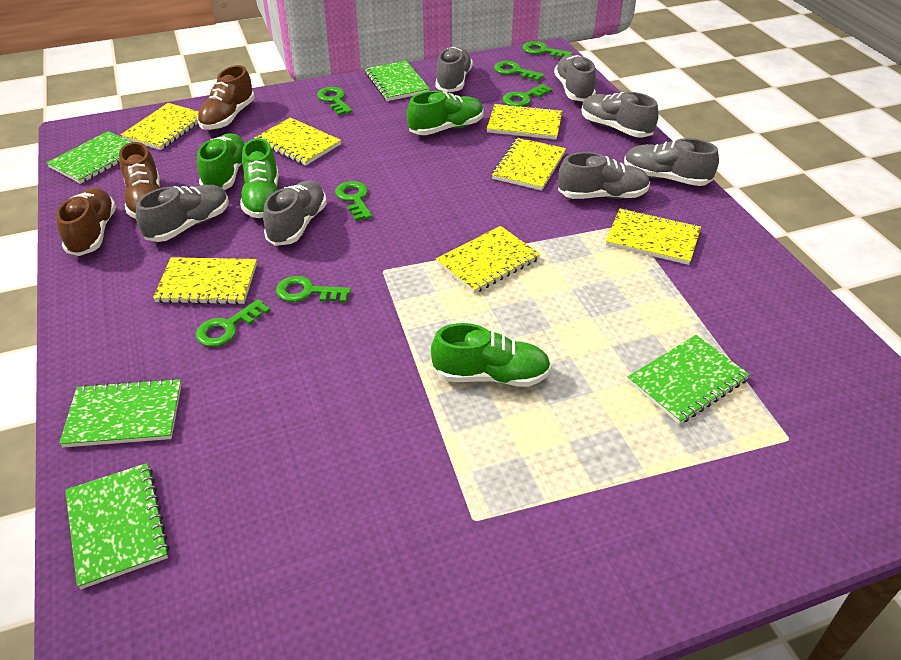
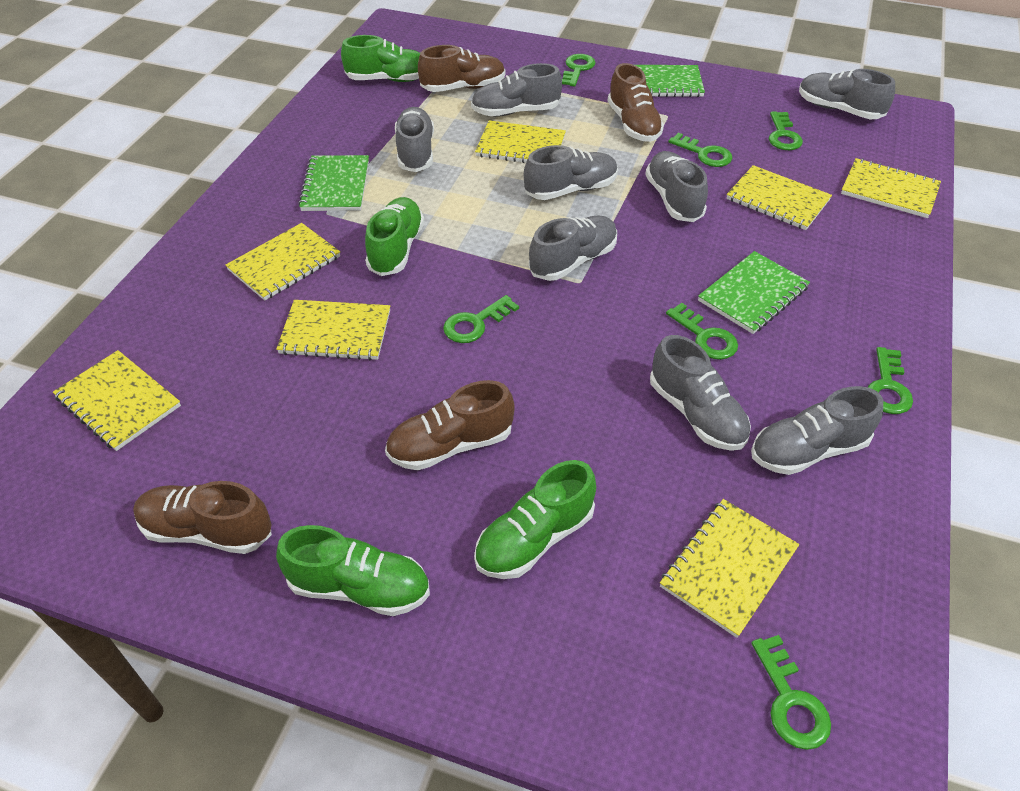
brown shoe: [56,187,116,256] [119,142,160,219] [197,65,255,130] = 3 -> [133,481,272,554] [385,380,515,470] [418,45,505,92] [608,63,664,142] = 4
green notebook: [46,131,131,184] [59,378,182,448] [65,463,170,589] [365,61,430,101] [628,335,750,424] = 5 -> [298,155,369,211] [635,65,705,97] [698,251,810,334] = 3
grey shoe: [136,185,229,242] [263,181,327,246] [435,47,473,93] [554,55,596,102] [558,152,650,199] [581,92,659,138] [624,138,719,186] = 7 -> [395,107,434,172] [471,63,562,117] [524,145,618,200] [529,216,617,281] [645,151,708,222] [650,335,751,451] [751,386,883,475] [799,69,895,119] = 8

